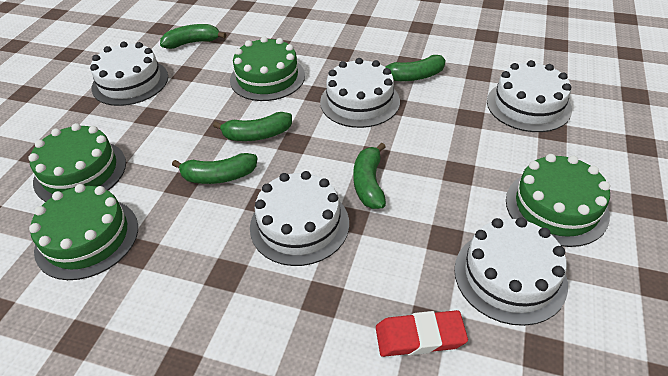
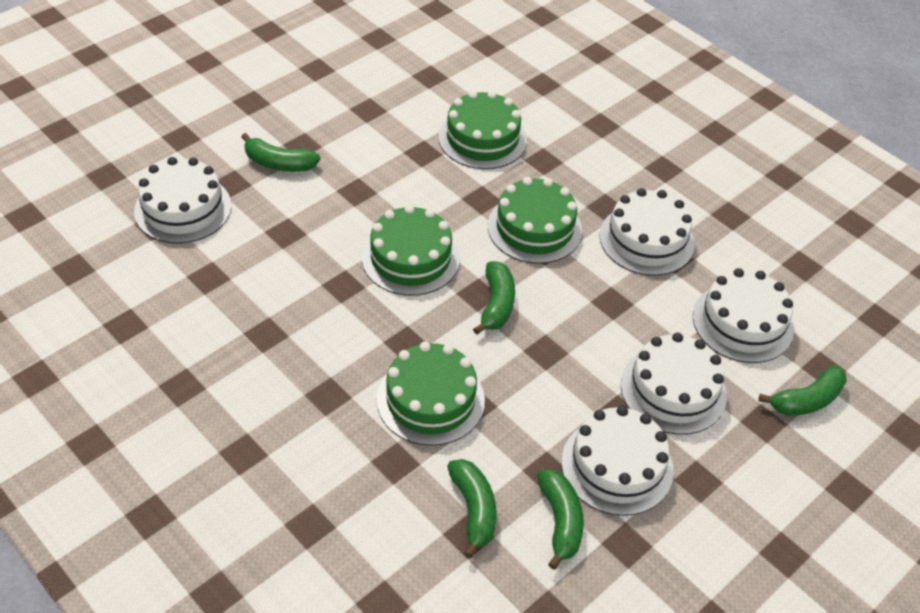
red eraser: [376,310,468,357] = 1 -> none = 0

